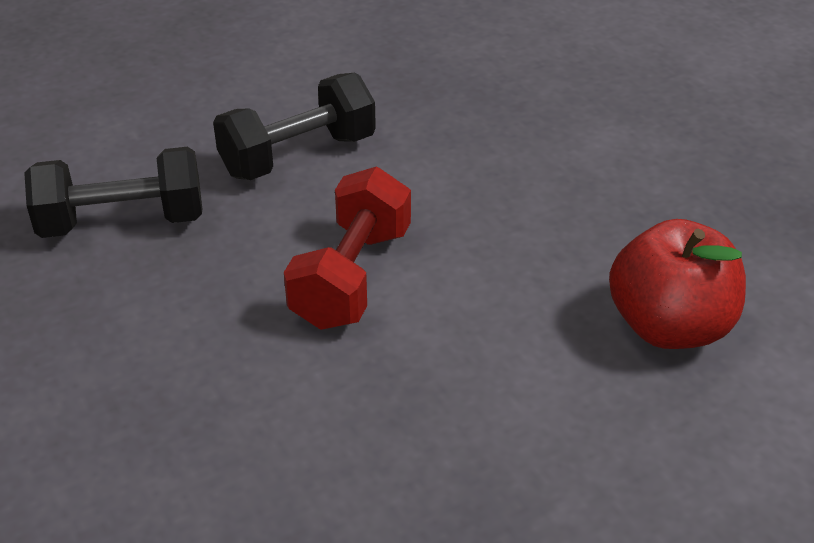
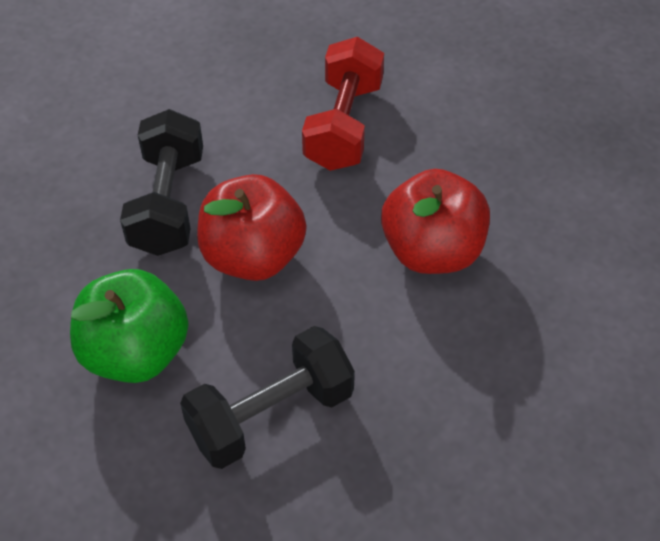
green apple: none = 0 -> [70,269,189,383] = 1
red apple: [609,219,746,349] = 1 -> [197,174,307,281] [381,169,490,274] = 2

